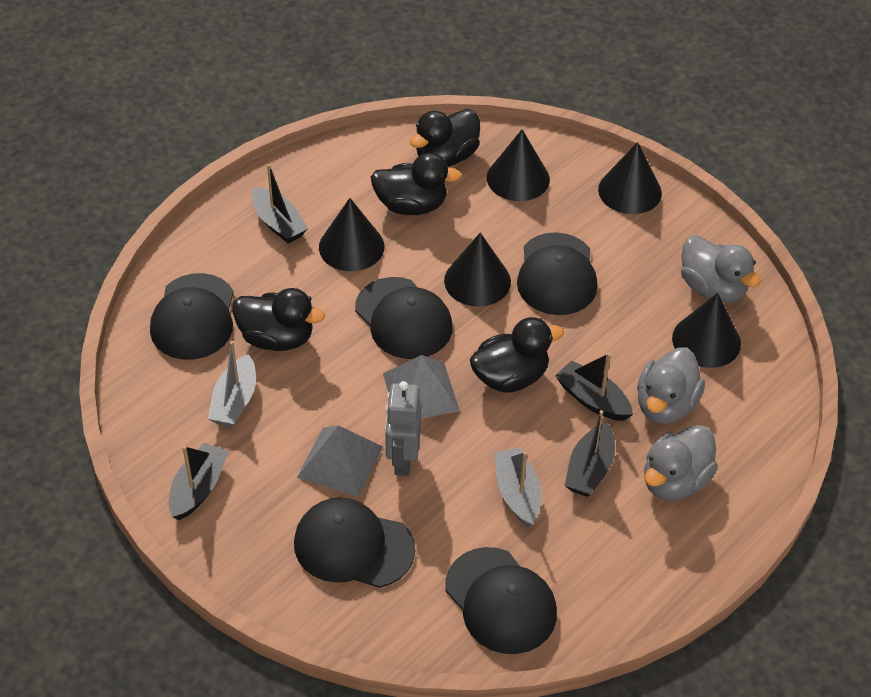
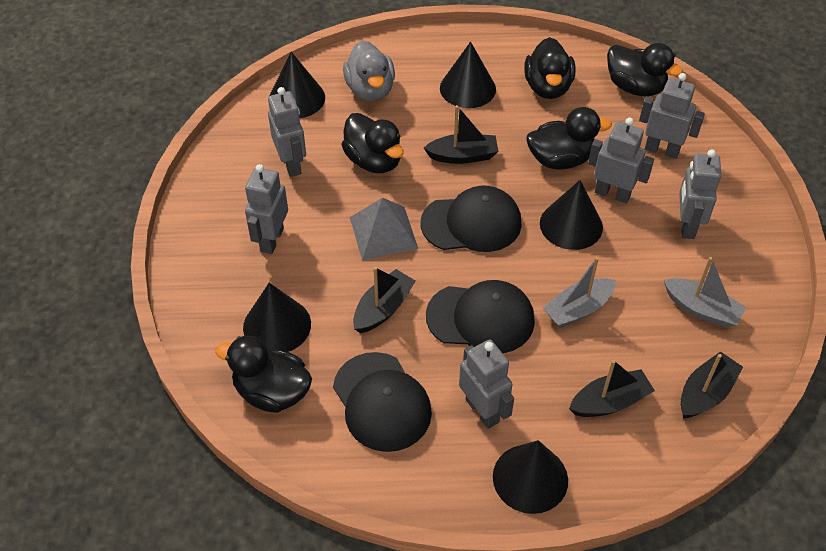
black cap: [150,273,234,360] [294,498,415,588] [355,277,452,359] [445,547,557,654] [517,232,597,315] = 5 -> [333,352,432,452] [421,186,522,252] [426,280,535,353] = 3
black duck: [232,288,325,351] [371,153,462,215] [410,109,480,167] [470,317,564,393] = 4 -> [215,336,312,413] [341,113,403,173] [524,37,575,99] [527,107,612,170] [607,43,683,96] = 5
grey duck: [637,347,705,424] [644,425,718,500] [681,236,761,303] = 3 -> [343,40,395,101] = 1
grey pyramid: [297,425,383,498] [383,355,460,419] = 2 -> [350,198,418,260] = 1
grey robot: [385,381,422,476] = 1 -> [245,164,288,254] [268,87,306,177] [459,339,514,429] [588,118,654,204] [639,73,705,159] [679,149,721,239] = 6

